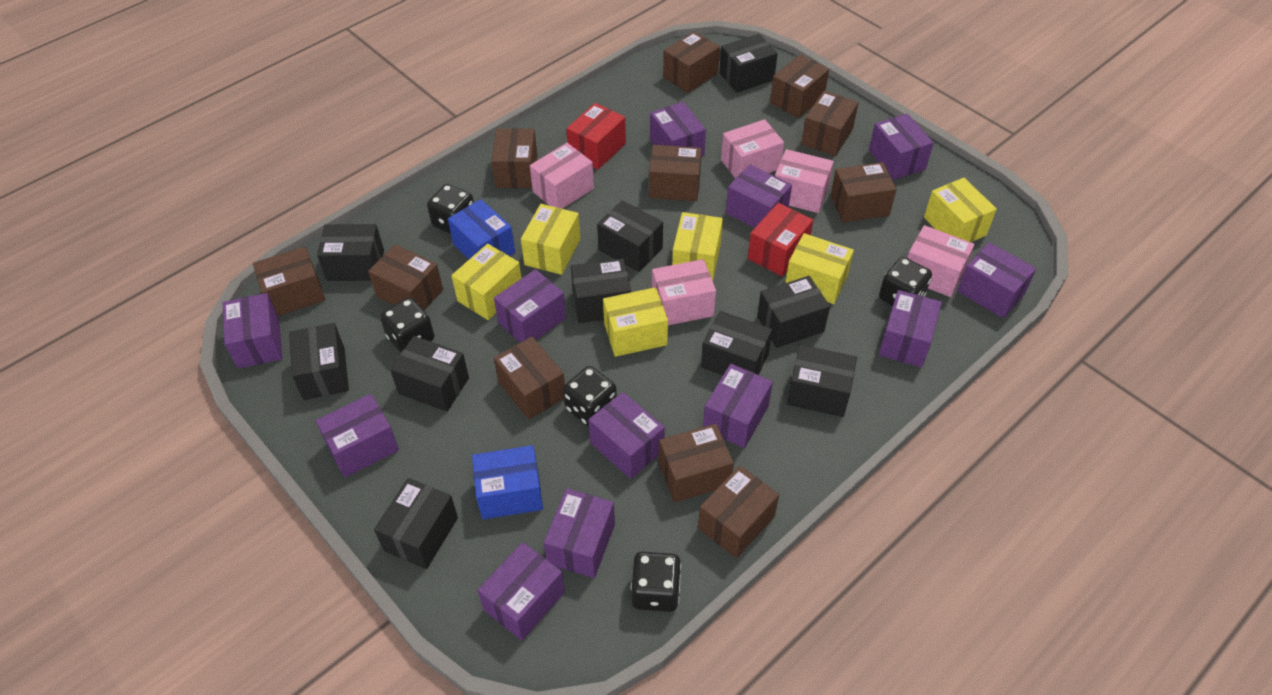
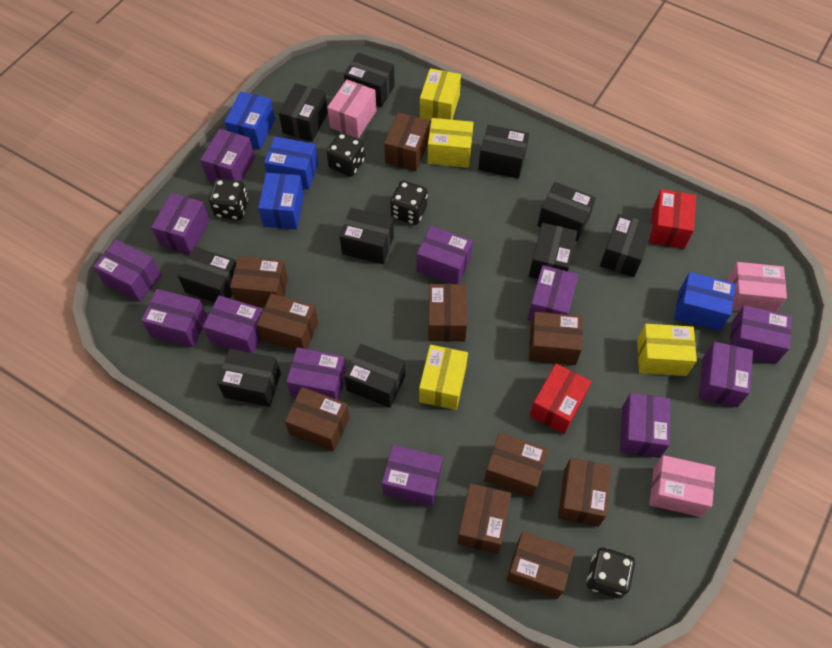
black dice: [380,298,434,353] [427,184,474,234] [563,366,617,427] [631,552,681,612] [879,257,932,306] = 5 -> [209,179,248,220] [326,132,365,177] [390,180,428,225] [587,547,635,599] = 4
blue box: [448,199,515,259] [472,445,543,520] = 2 -> [224,91,275,149] [258,173,304,229] [264,136,318,190] [674,272,736,331] = 4
brown box: [253,246,326,316] [368,244,443,310] [491,128,537,188] [494,336,565,420] [649,145,702,201] [659,424,734,502] [663,31,720,93] [698,466,779,558] [770,54,829,118] [801,91,859,156] [831,162,897,223] = 11 -> [230,256,288,307] [257,294,318,351] [285,387,350,451] [384,112,430,171] [428,284,467,342] [457,483,511,554] [484,433,548,498] [506,531,575,599] [529,312,583,365] [558,458,612,527] = 10
pink box: [530,143,594,209] [652,259,716,325] [721,119,784,179] [775,149,834,213] [907,225,974,297] = 5 -> [327,79,377,138] [649,455,715,517] [726,262,787,312] = 3
yellow box: [451,244,522,320] [521,204,580,275] [603,287,668,357] [672,212,723,281] [785,233,854,304] [924,178,997,242] = 6 -> [419,345,468,410] [420,68,461,121] [428,118,474,168] [637,324,697,376] = 4

